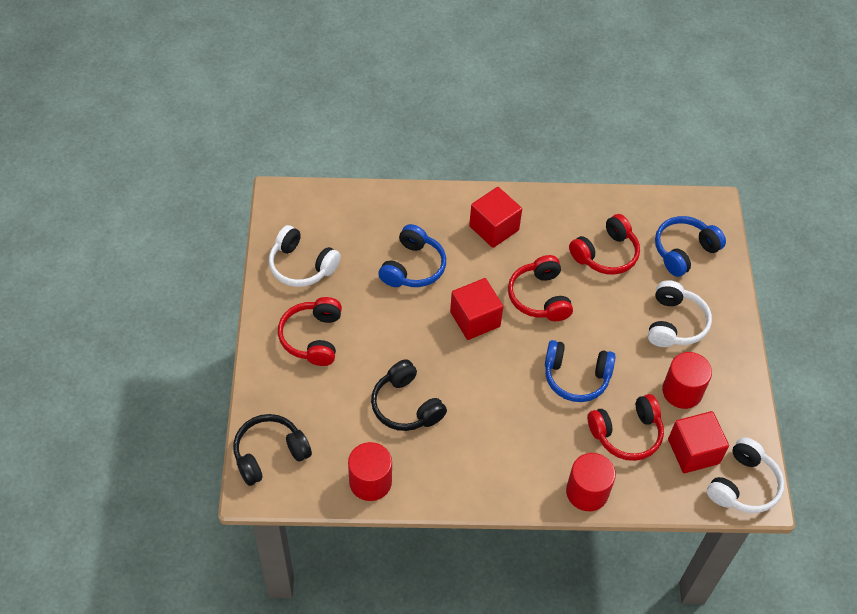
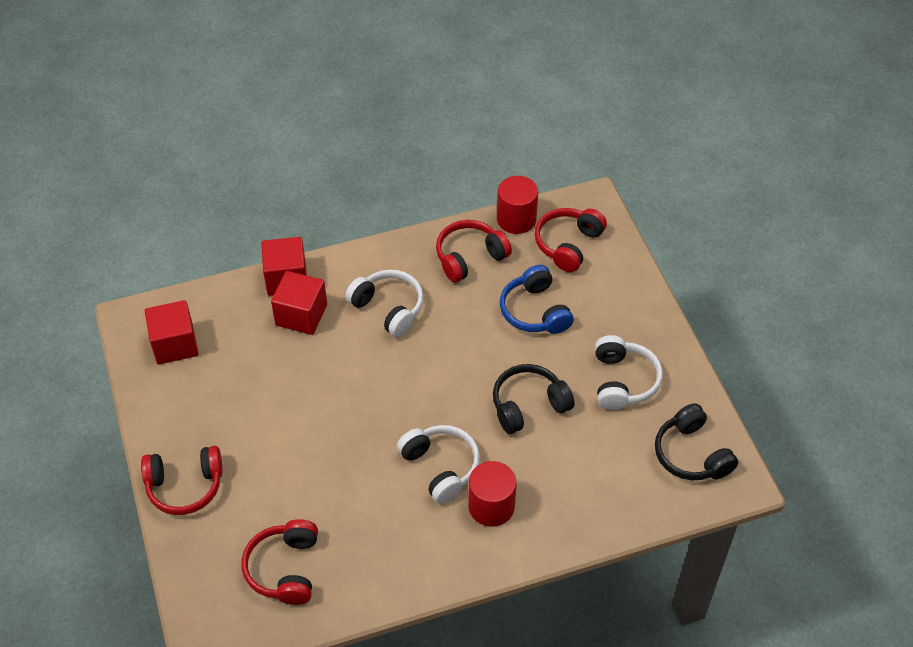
blue headphones: [378,224,446,287] [545,340,616,402] [655,216,726,277] = 3 -> [500,265,574,334] = 1
red cylinder: [348,442,392,501] [566,453,616,511] [662,352,712,409] = 3 -> [468,461,517,527] [497,176,538,234] = 2

